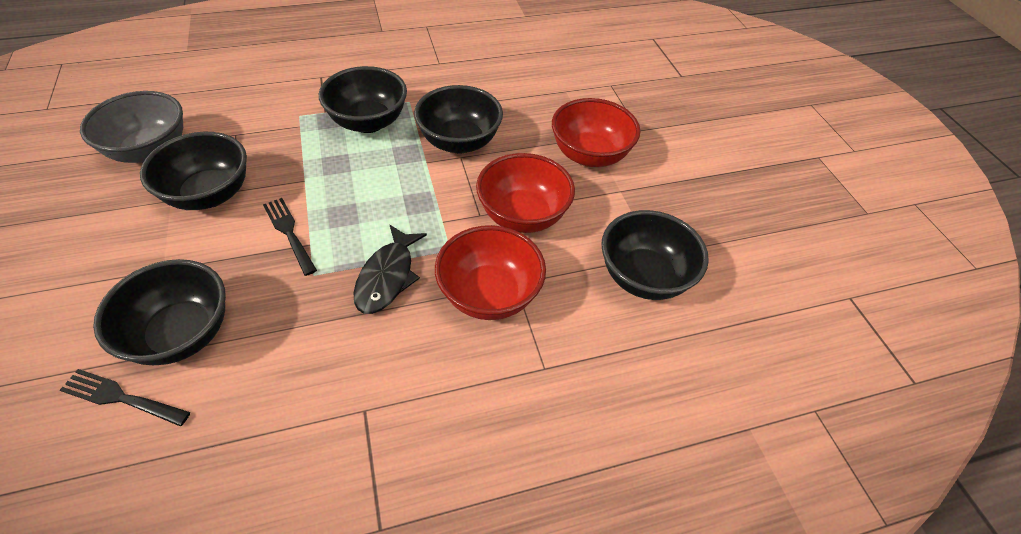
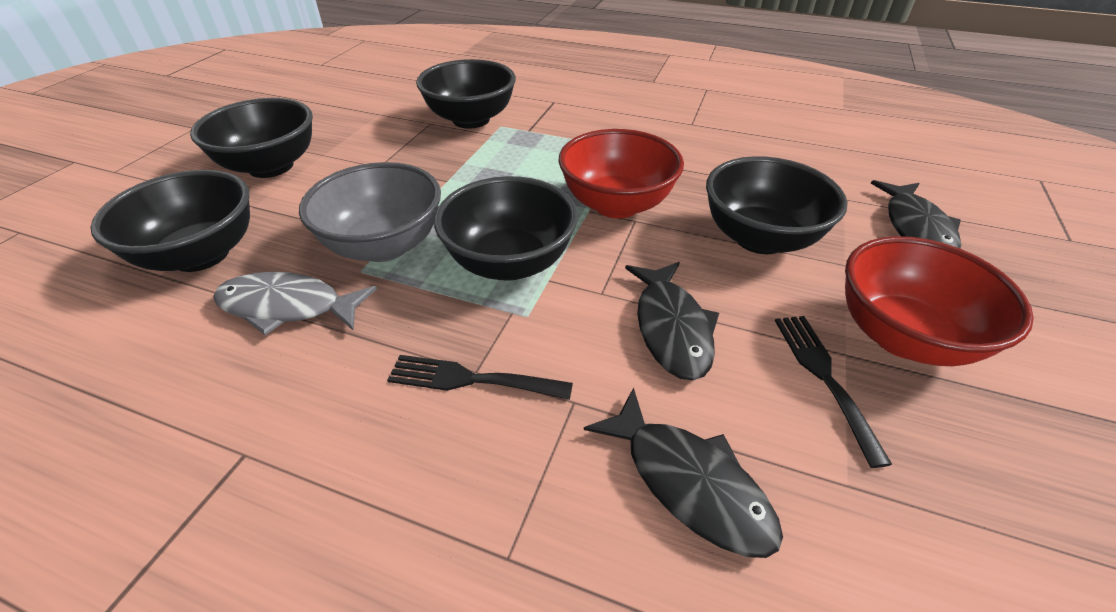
black fish: [353,225,427,314] = 1 -> [584,387,783,558] [625,262,719,381] [871,180,961,249] = 3
grey fish: none = 0 -> [213,272,377,335] = 1
red bowl: [435,225,546,320] [476,153,575,233] [552,98,640,167] = 3 -> [558,129,684,218] [845,236,1034,366] = 2

